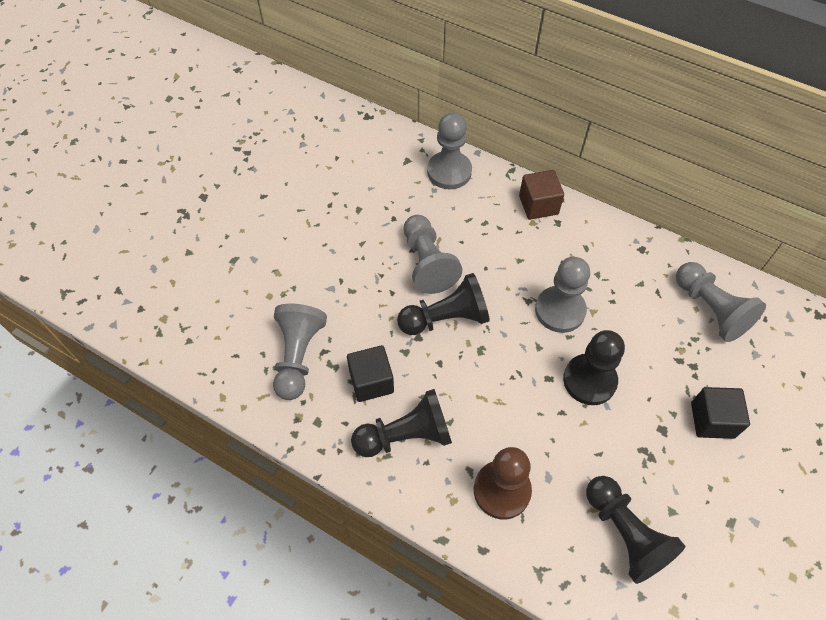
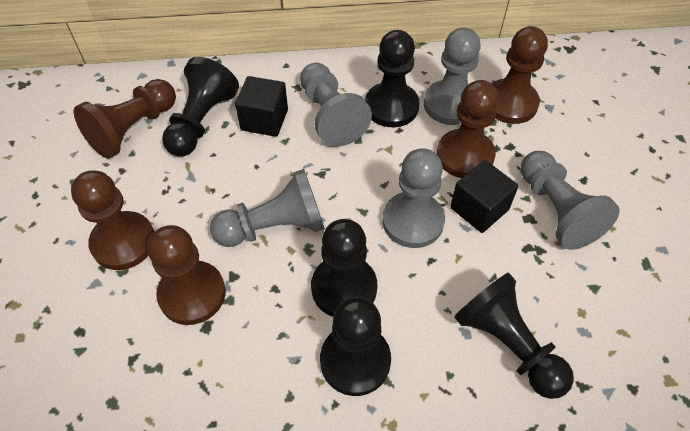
black pawn: [351,389,452,457] [397,273,490,335] [563,330,625,405] [586,476,685,584] = 4 -> [162,57,239,156] [311,219,377,317] [320,297,391,396] [365,30,419,127] [454,272,574,399] = 5
brown cube: [519,170,564,220] = 1 -> none = 0
brown pawn: [474,447,532,520] = 1 -> [71,171,154,270] [74,79,176,158] [147,225,226,325] [437,80,499,178] [492,26,548,124] = 5

